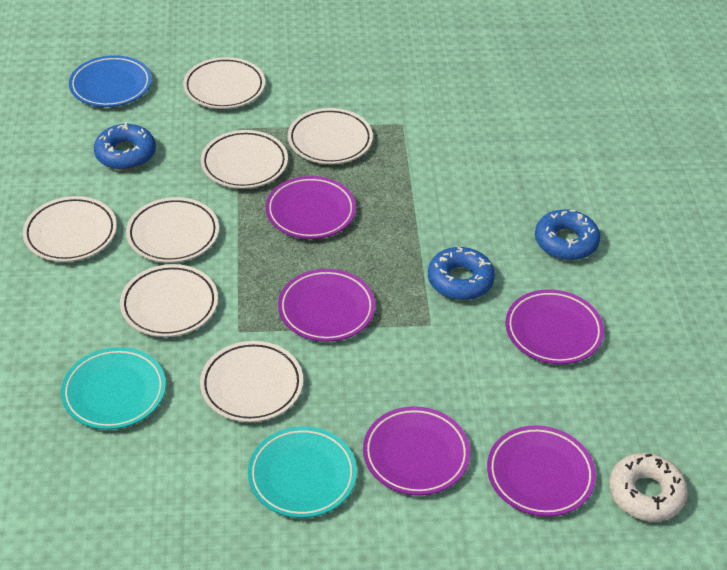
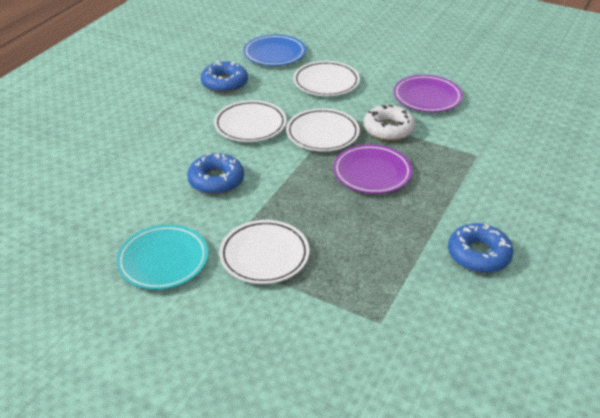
purple plate: [266,176,356,239] [278,269,375,342] [363,406,470,495] [487,425,596,517] [506,289,604,364] = 5 -> [333,144,412,194] [393,75,463,112] = 2
turquoise plate: [61,347,166,430] [248,426,357,518] = 2 -> [116,224,208,290] = 1
white plate: [23,196,117,262] [120,264,218,337] [126,197,219,263] [183,57,265,109] [200,341,303,422] [201,130,288,189] [288,108,373,164] = 7 -> [214,100,287,142] [219,220,309,284] [286,108,360,152] [293,61,360,96] = 4

